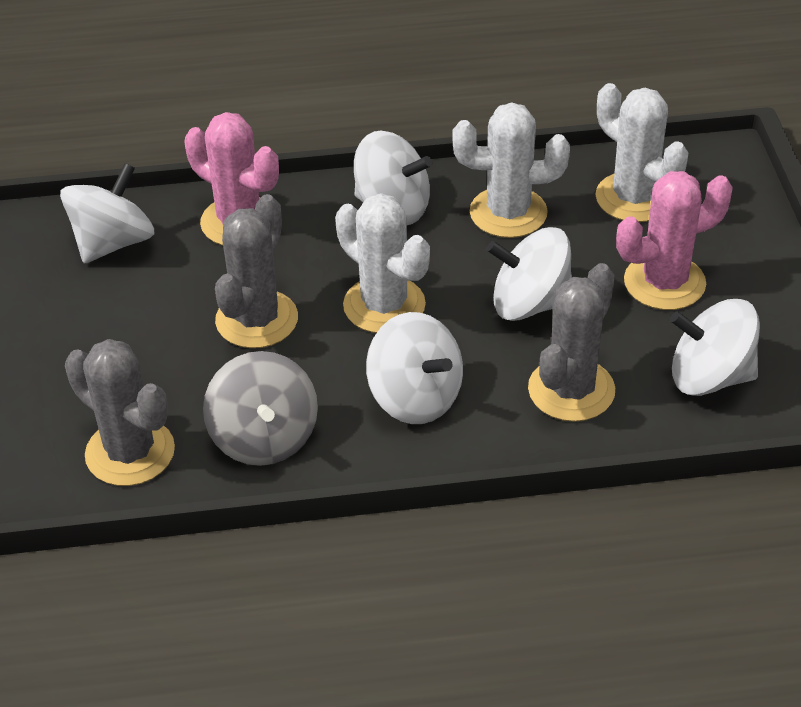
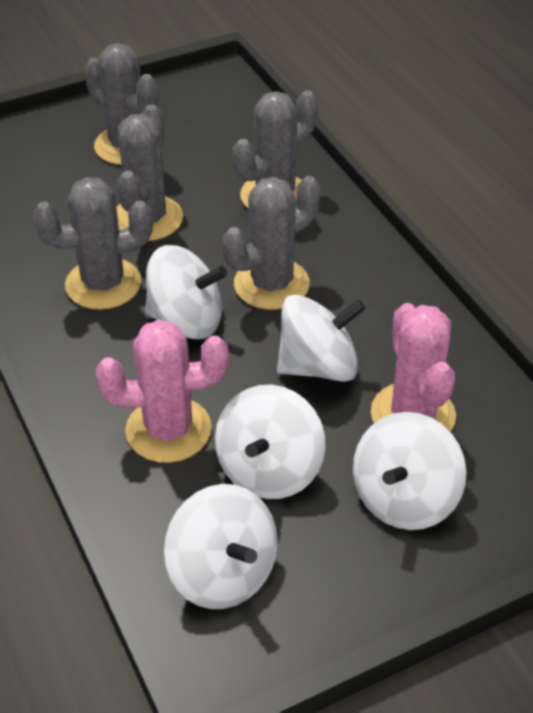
grey cactus: [65,339,175,486] [215,194,298,348] [528,263,615,422] = 3 -> [33,177,153,310] [84,43,159,165] [117,105,183,241] [223,176,321,310] [232,91,318,209] = 5
grey spinning top: [203,351,318,466] = 1 -> none = 0
white cactus: [335,193,430,333] [453,102,570,238] [595,83,689,222] = 3 -> none = 0

